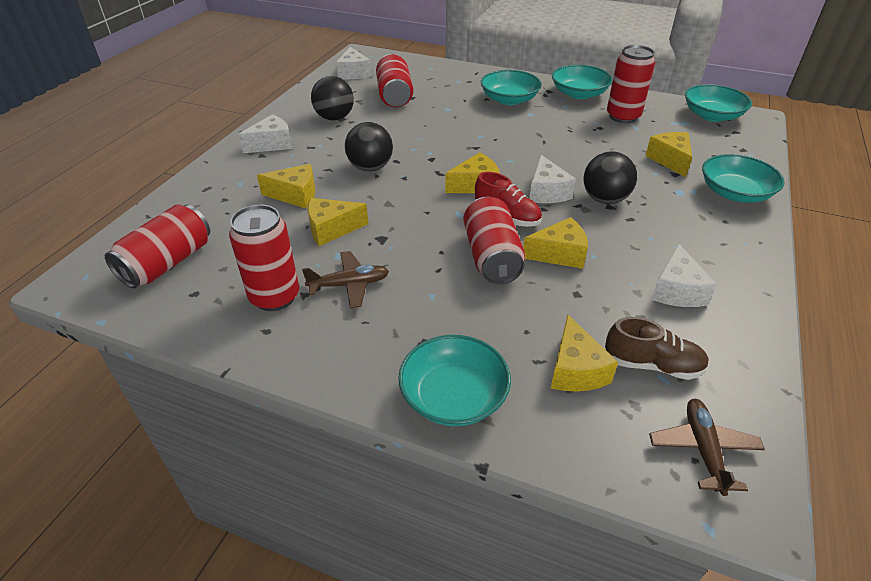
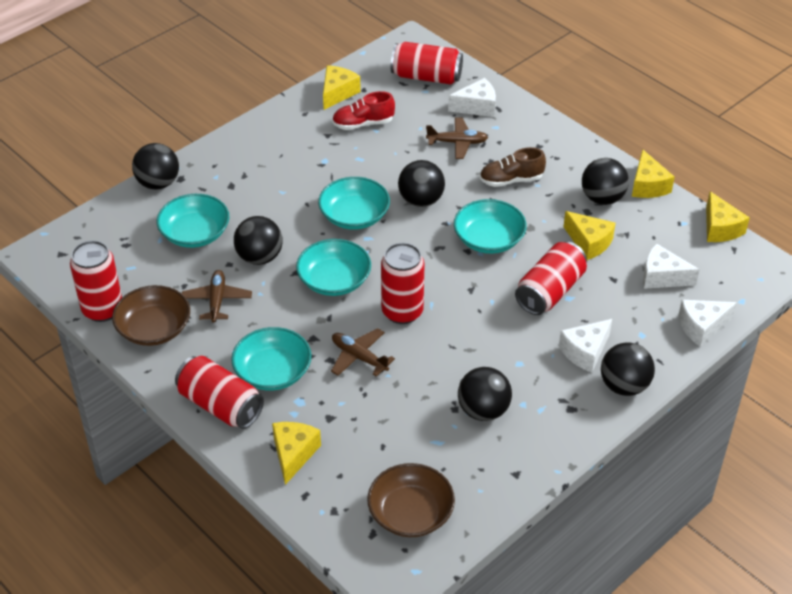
black ball: [311,76,354,121] [345,122,393,171] [584,151,637,204] = 3 -> [132,143,179,190] [234,216,283,265] [398,160,445,207] [458,367,512,421] [582,158,629,205] [601,342,655,396] = 6
brown bowl: none = 0 -> [112,285,190,346] [367,463,455,537] = 2
brown plane: [302,251,389,308] [649,399,765,496] = 2 -> [182,270,252,323] [331,328,395,377] [426,117,488,159] = 3
yellow cheese: [257,164,315,208] [308,198,368,246] [445,152,500,193] [523,217,588,269] [551,315,618,391] [645,132,692,177] = 6 -> [272,422,321,485] [323,65,361,110] [563,211,616,260] [632,149,675,198] [706,191,750,242] = 5

